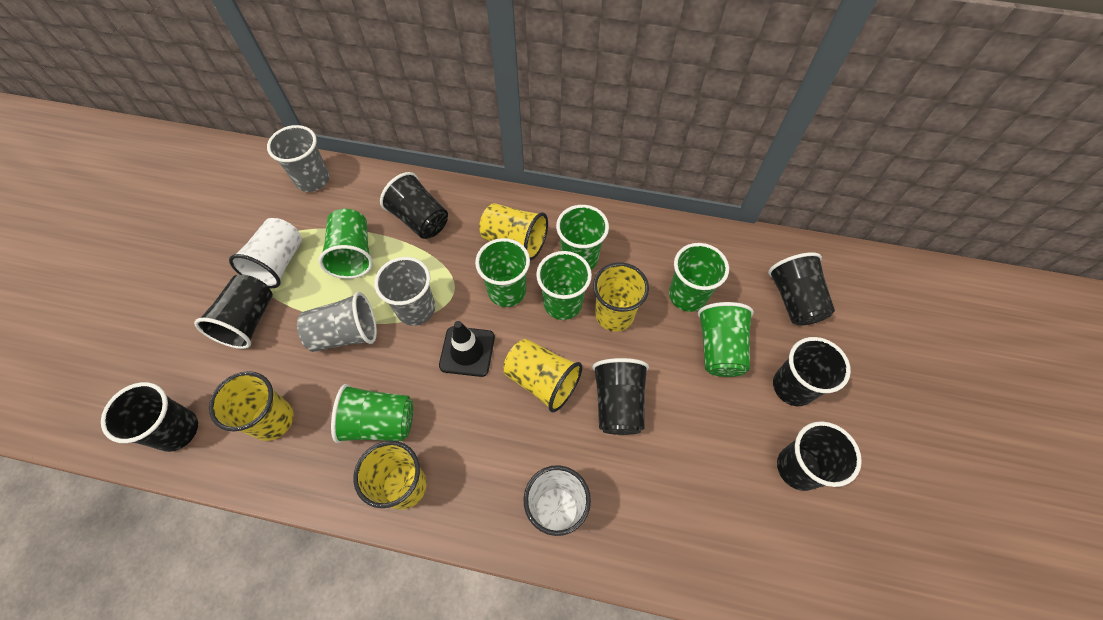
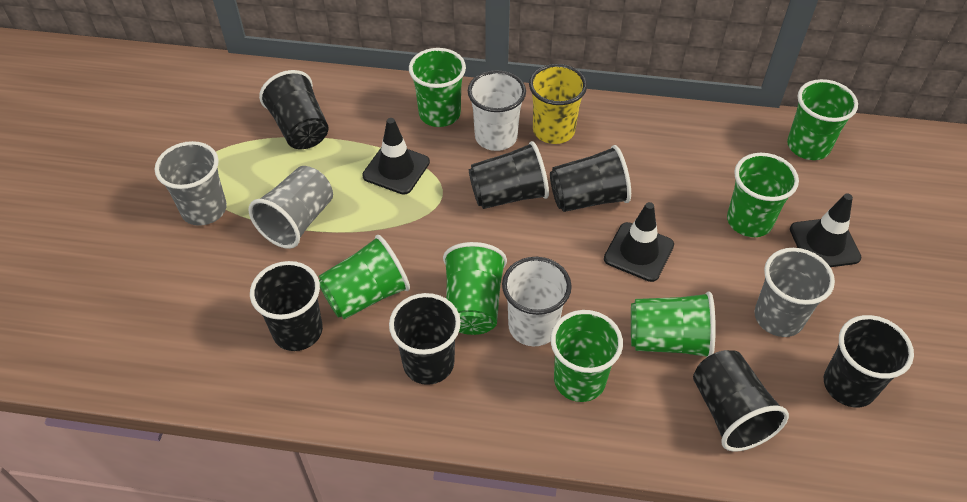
black traffic cone: [439,321,495,377] = 1 -> [362,118,430,195] [604,202,674,282] [790,193,861,267] = 3
yellow cup: [209,371,294,441] [353,441,427,510] [479,203,548,260] [503,339,582,412] [593,262,649,332] = 5 -> [529,64,587,144] = 1

